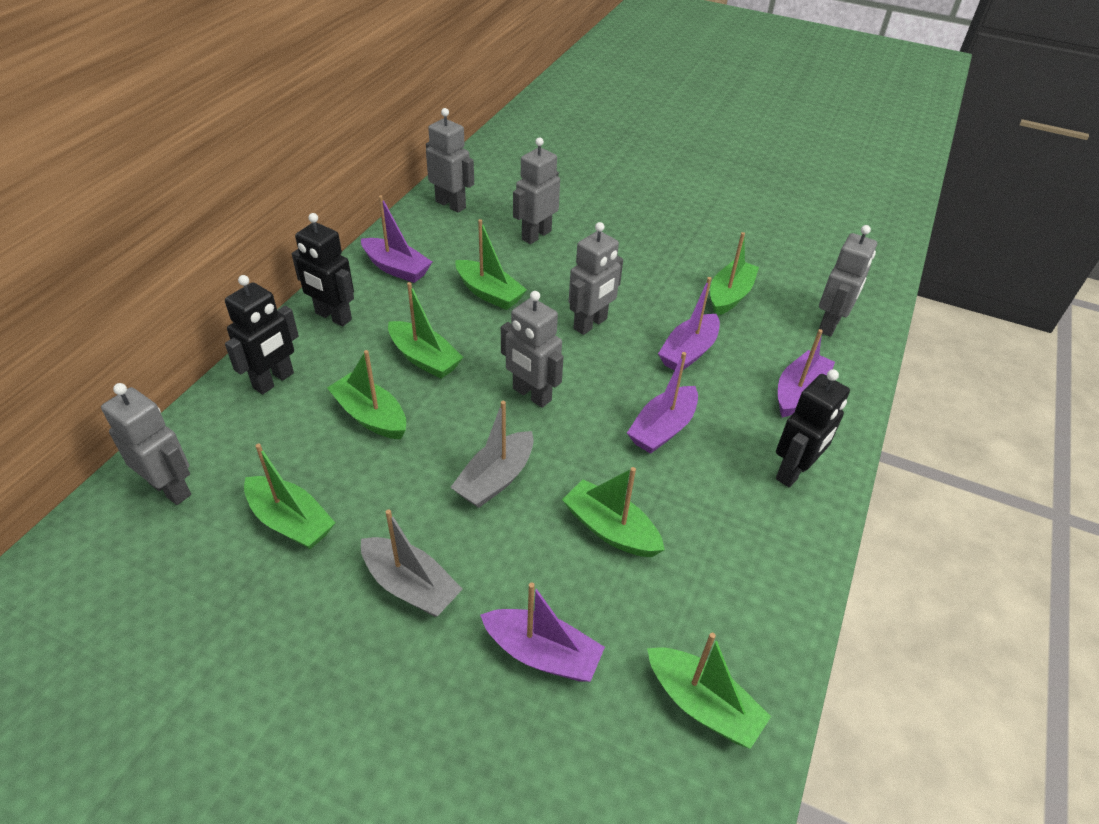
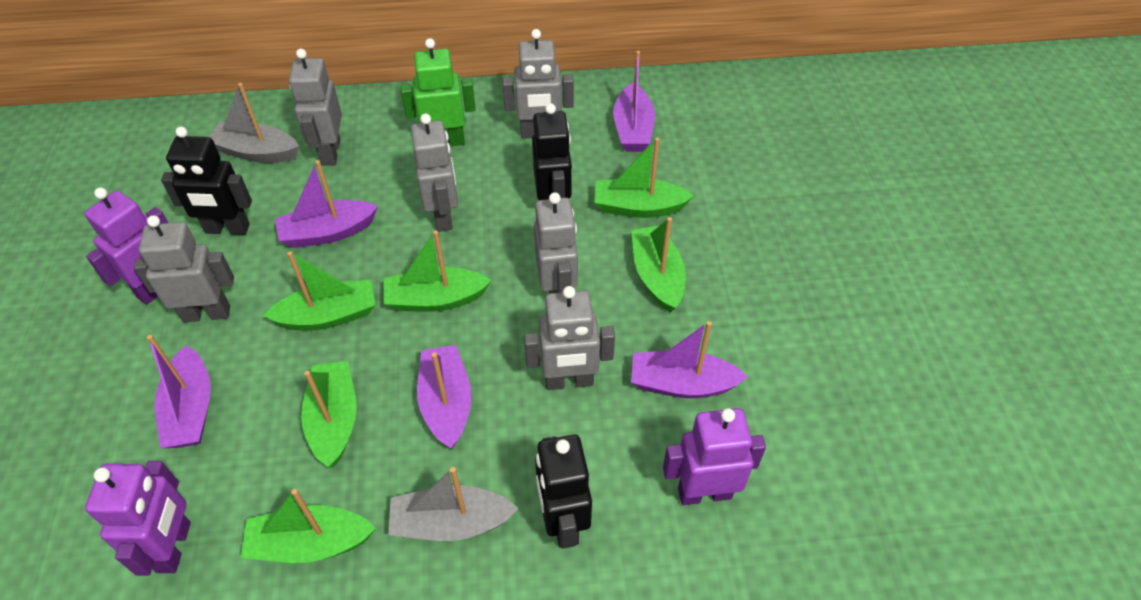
green boat: [244,444,335,549] [327,350,406,439] [388,282,463,379] [456,219,527,310] [562,467,665,557] [647,633,771,749] [710,232,759,316] = 7 -> [241,489,376,563] [263,251,375,331] [301,361,357,468] [384,230,492,311] [595,138,694,218] [631,217,686,313] = 6
green robot: none = 0 -> [401,38,476,146] = 1
purple robot: none = 0 -> [84,188,168,305] [85,461,191,576] [663,408,766,505] = 3

